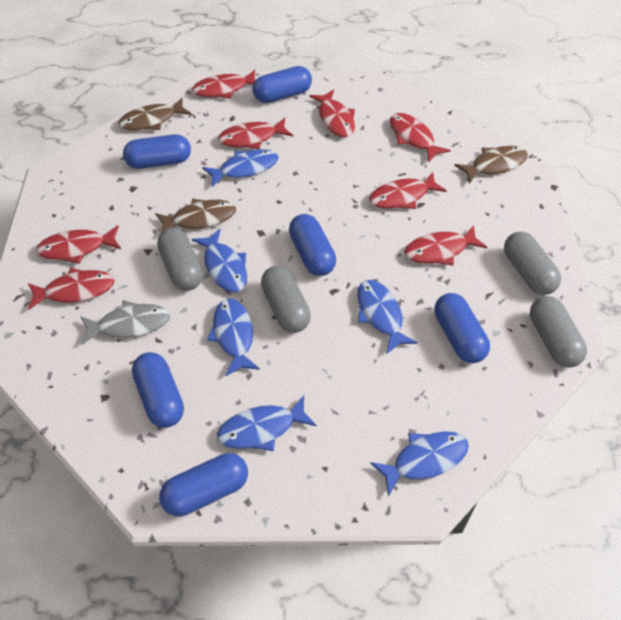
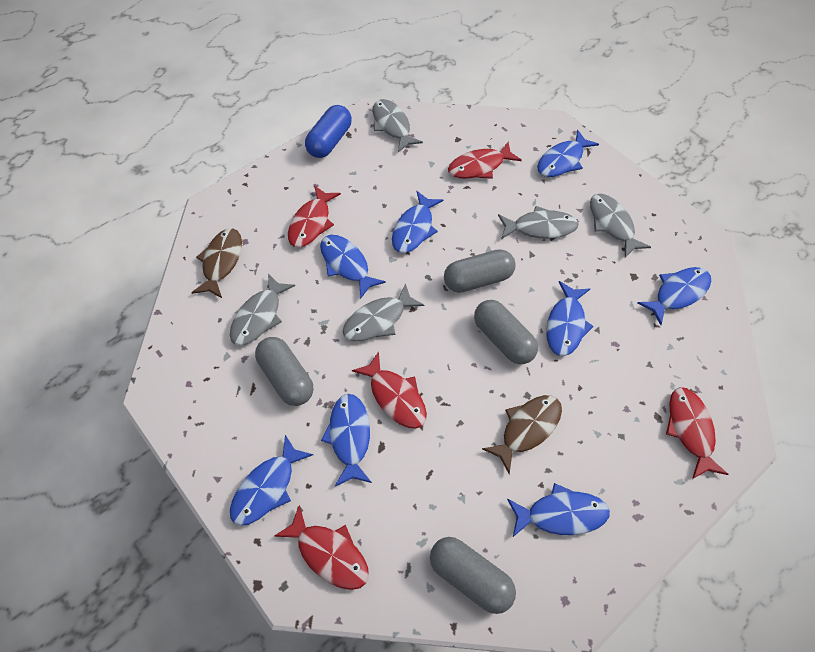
blue capsule: [123,134,191,169] [132,352,184,428] [159,453,248,517] [253,66,312,103] [289,214,336,276] [434,293,490,363] = 6 -> [305,105,352,158] = 1
blue fish: [192,229,247,292] [202,149,278,187] [207,299,260,377] [217,395,316,451] [357,280,418,354] [370,431,469,496] = 6 -> [230,435,313,526] [320,235,386,299] [321,394,372,486] [392,191,444,253] [507,483,610,537] [537,130,599,177] [546,281,594,356] [637,267,711,325] = 8
brown fish: [118,98,192,130] [155,199,236,233] [454,146,528,184] = 3 -> [191,228,242,298] [482,395,562,474] = 2
grey fish: [80,301,170,345] = 1 -> [230,273,295,346] [343,283,424,341] [372,99,423,152] [498,206,579,239] [590,194,651,258] = 5
red fish: [27,268,115,310] [36,225,121,264] [192,70,256,98] [218,118,293,149] [309,89,355,137] [369,172,447,209] [390,113,451,163] [404,225,487,266] = 8 -> [274,505,369,590] [288,185,341,247] [352,352,427,428] [448,142,522,179] [666,387,729,479] = 5

